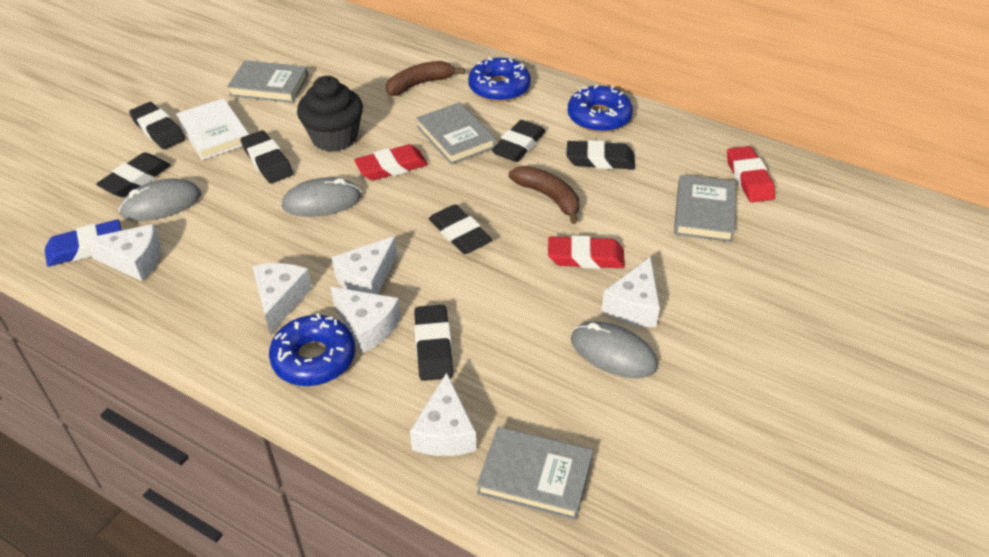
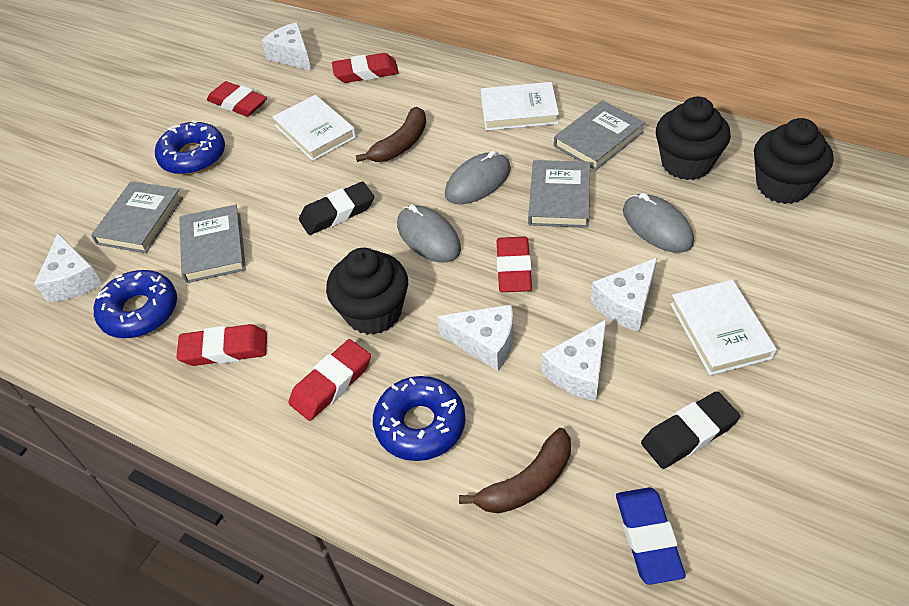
black cupcake: [297,76,363,152] = 1 -> [326,248,408,335] [656,96,731,180] [754,118,833,204] = 3
black eraser: [96,152,171,197] [129,102,185,150] [240,130,293,184] [414,305,453,381] [429,205,492,254] [492,120,545,162] [566,140,635,169] = 7 -> [299,182,374,235] [641,391,740,469] = 2
red eraser: [354,144,428,181] [548,235,625,269] [727,146,775,203] = 3 -> [176,324,267,366] [207,81,267,117] [288,339,371,421] [332,53,399,83] [497,236,532,292] = 5
white book: [176,98,249,160] = 1 -> [272,95,356,161] [481,82,559,131] [670,280,777,375] = 3
white cheese: [84,224,161,282] [252,263,312,334] [330,287,401,353] [331,236,397,294] [410,373,476,456] [602,257,660,327] = 6 -> [34,233,102,302] [261,22,311,71] [437,305,513,371] [541,320,606,401] [591,258,657,331] = 5

